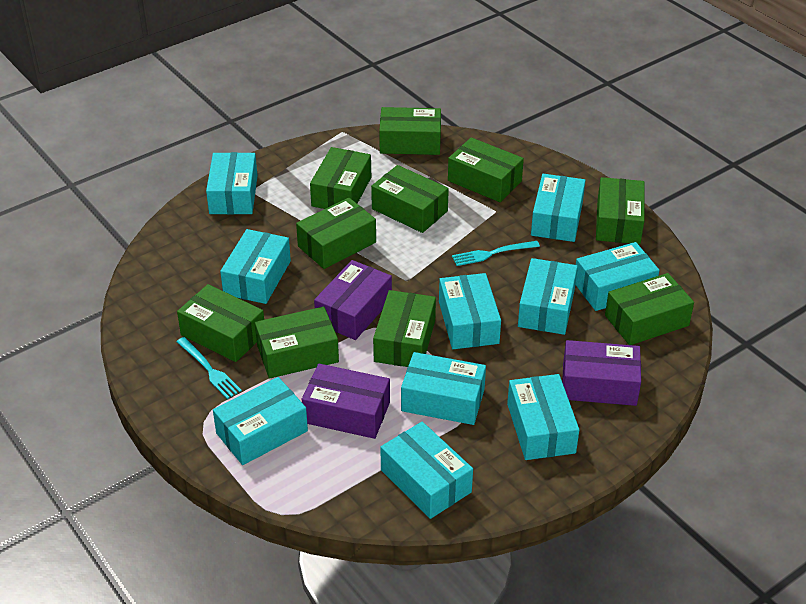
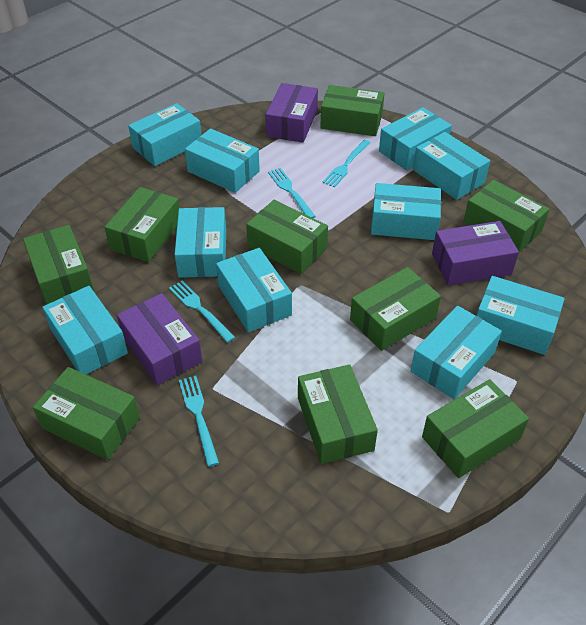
green box: [177,284,264,362] [255,306,339,379] [296,198,376,269] [310,147,371,209] [371,165,449,233] [373,290,436,367] [379,107,441,155] [448,137,524,202] [596,177,645,244] [605,273,694,345] = 10 -> [23,225,94,305] [33,367,140,460] [104,187,179,262] [246,200,328,274] [298,364,378,464] [320,85,384,136] [350,267,441,351] [422,379,529,478] [463,180,549,252] = 9
turquoise fork: [176,337,242,399] [452,241,540,266] = 2 -> [169,280,235,343] [179,376,219,467] [268,168,316,218] [322,140,371,187] = 4

